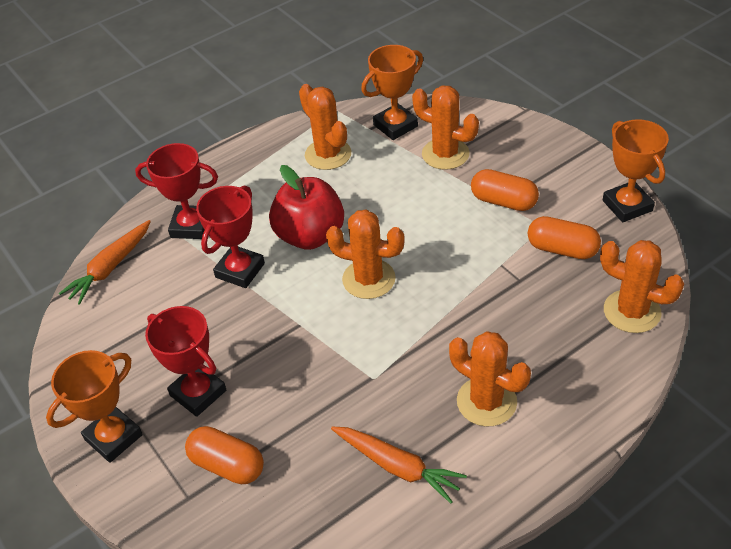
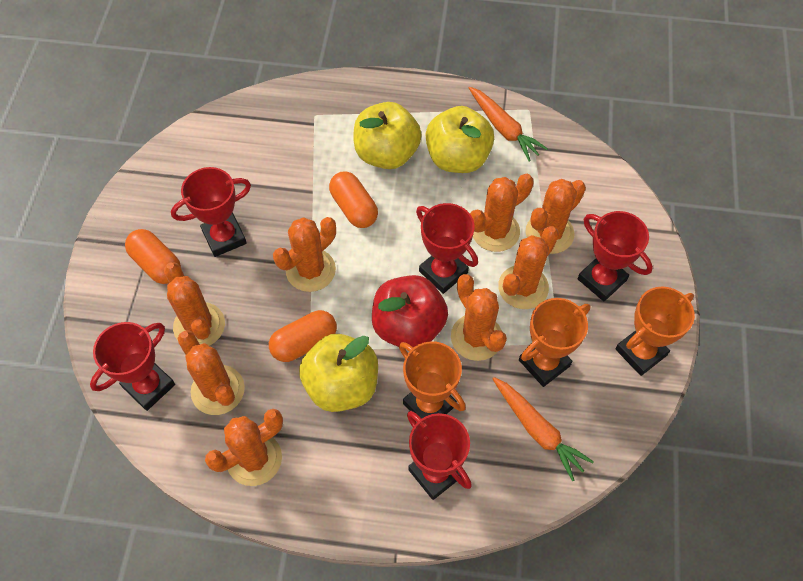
orange cactus: [299,84,351,170] [326,209,405,299] [412,85,479,170] [449,331,531,426] [600,240,684,333] = 5 -> [164,262,225,346] [177,331,245,415] [205,409,283,486] [273,217,336,292] [451,274,507,361] [470,174,534,252] [498,226,559,309] [525,179,586,254] = 8
red trophy: [135,143,218,239] [145,306,226,417] [196,185,265,288] = 3 -> [90,322,175,411] [171,167,251,257] [407,411,472,500] [416,203,478,294] [578,211,653,301] = 5
yellow apple: none = 0 -> [299,334,378,412] [353,102,422,169] [426,106,494,173] = 3

